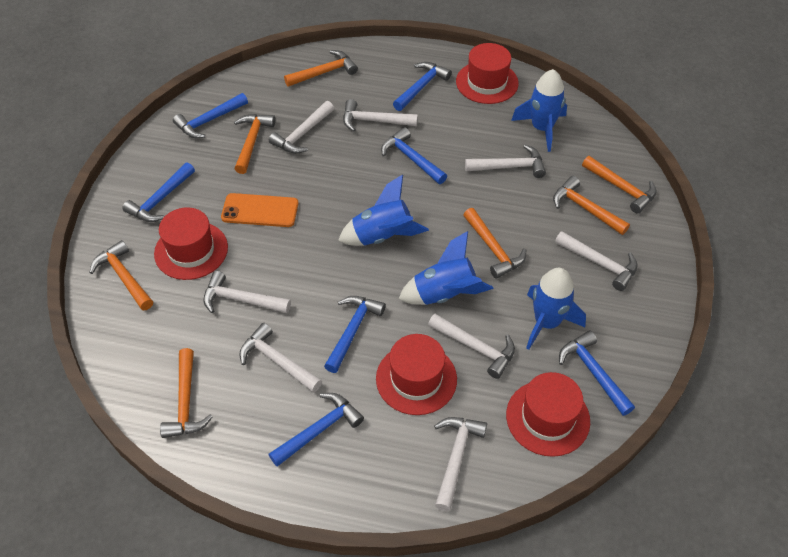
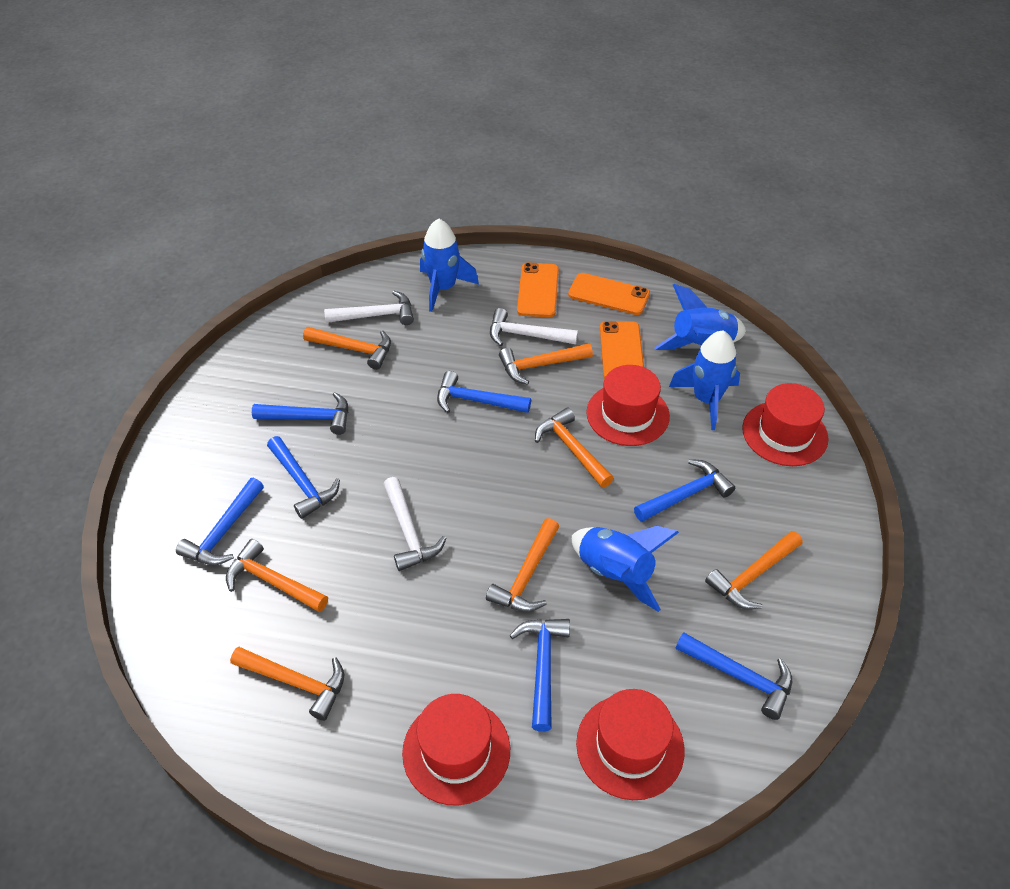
orange phone: [221,193,298,227] = 1 -> [517,262,559,317] [568,273,650,315] [600,321,644,379] = 3
white hammer: [203,271,291,313] [239,323,322,393] [269,101,334,154] [343,99,418,132] [428,314,515,379] [434,417,487,511] [465,145,546,178] [555,231,637,291] = 8 -> [324,291,414,325] [383,477,446,571] [490,308,578,346] = 3

